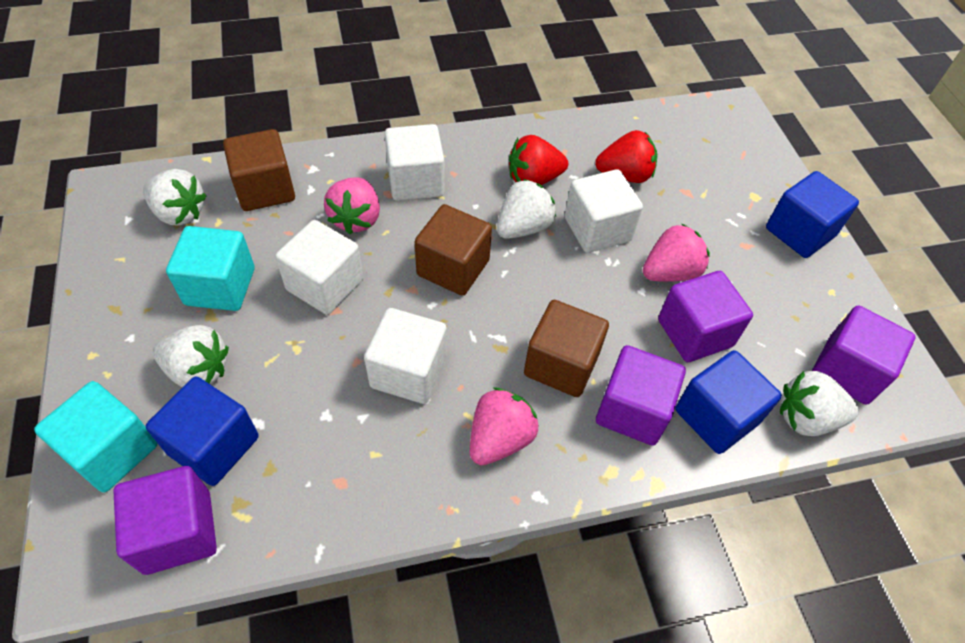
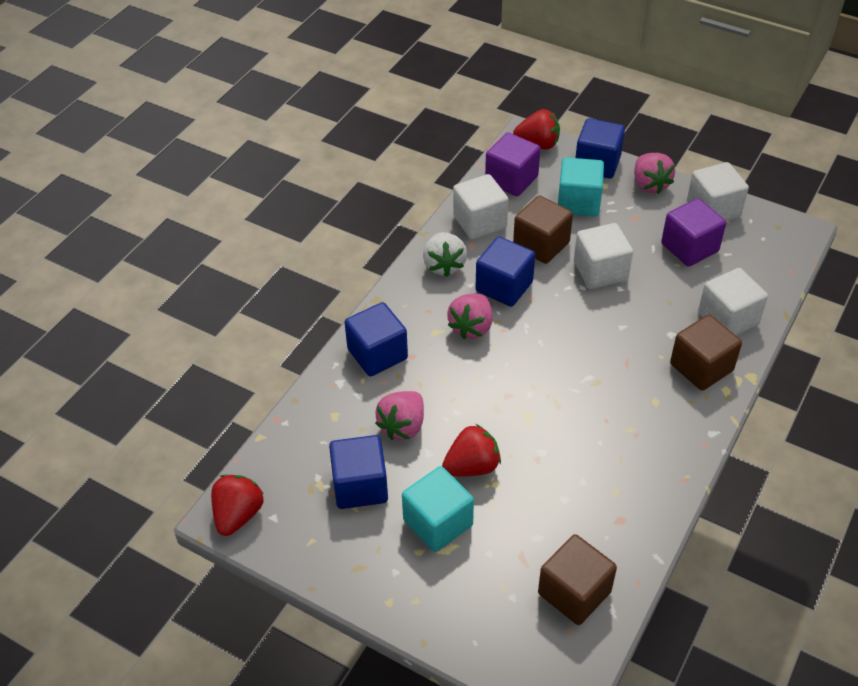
blue cube: [146,376,259,486] [675,350,782,454] [766,171,859,258] = 3 -> [329,435,388,509] [345,302,408,376] [476,237,535,307] [575,118,625,179] = 4
purple cube: [113,466,217,575] [596,345,686,446] [658,271,753,362] [812,306,915,405] = 4 -> [485,132,540,196] [661,198,726,267] = 2
red strawberry: [509,135,568,185] [595,130,657,183] = 2 -> [211,475,263,536] [442,424,501,477] [513,109,560,150] = 3
white strawberry: [143,169,207,226] [153,325,229,387] [497,179,556,239] [780,371,859,436] = 4 -> [423,232,467,277] = 1

